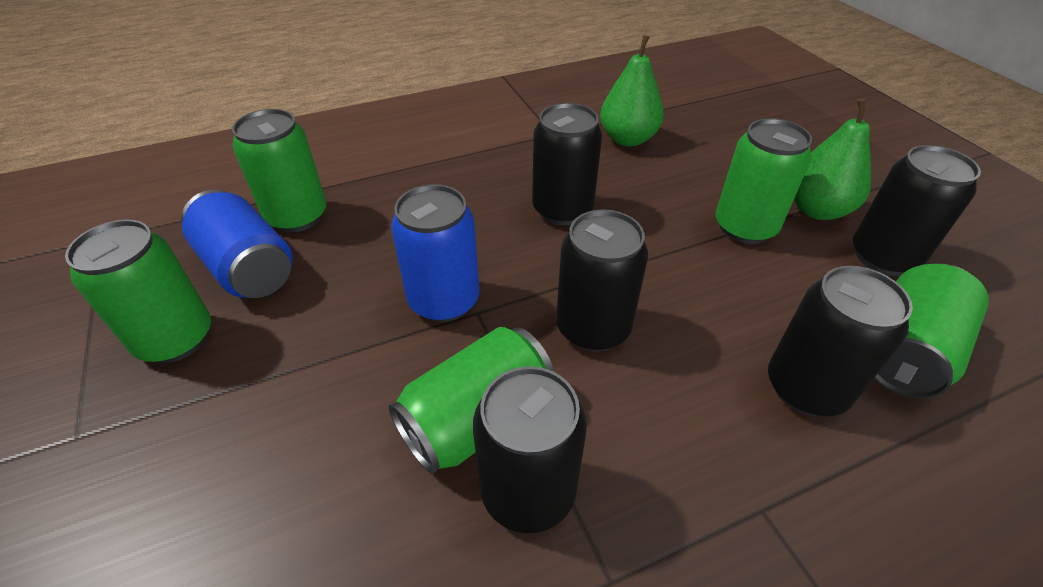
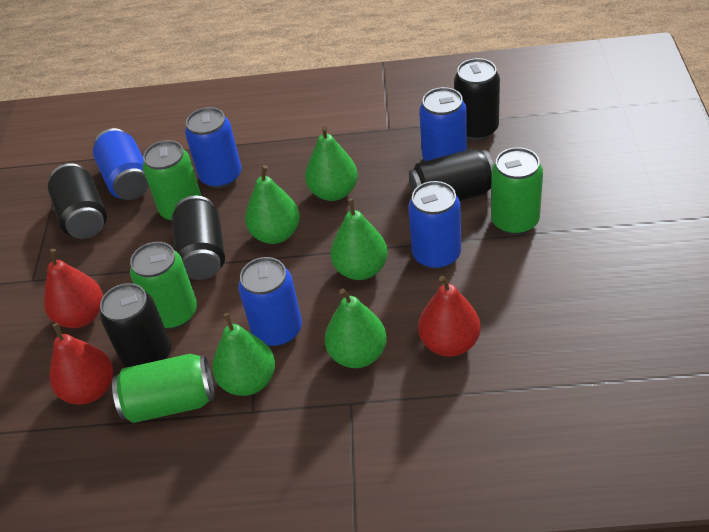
blue can: [181,190,293,298] [391,184,480,322] = 2 -> [93,128,149,200] [185,107,242,188] [238,257,302,347] [408,181,461,269] [419,87,467,161] = 5
green can: [65,219,211,363] [232,109,327,233] [389,327,554,474] [715,118,812,244] [874,263,989,398] = 5 -> [112,354,215,423] [130,242,197,329] [143,140,202,221] [491,147,543,235] = 4
green pear: [600,35,664,146] [794,98,871,220] = 2 -> [212,313,275,396] [245,165,300,244] [305,126,358,201] [325,288,387,368] [330,198,388,280] = 5
red pear: none = 0 -> [44,249,103,328] [50,323,113,405] [418,276,481,357] = 3

